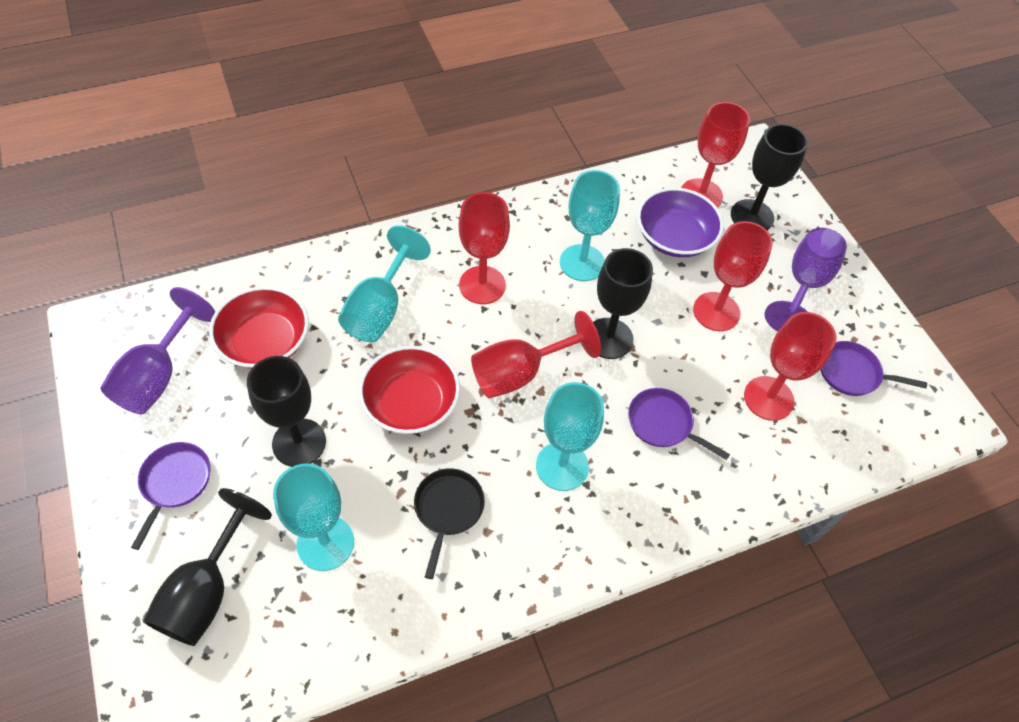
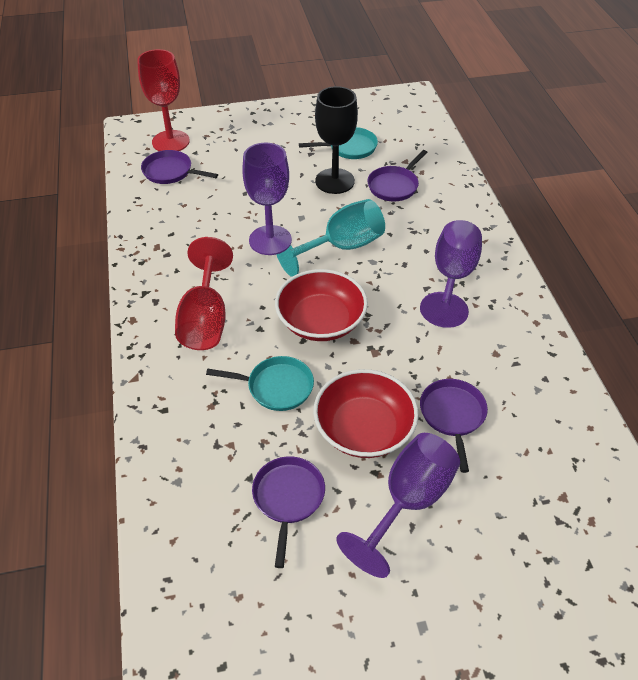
black goblet: [143,488,272,646] [247,356,326,467] [593,248,653,359] [731,124,808,230] = 4 -> [315,86,358,194] = 1
black pan: [414,468,485,579] = 1 -> none = 0
purple bowl: [637,188,724,257] = 1 -> none = 0
purple goblet: [100,287,215,414] [765,228,847,332] = 2 -> [242,143,292,255] [336,433,460,578] [420,220,482,328] = 3
purple pan: [131,442,211,550] [628,388,730,460] [821,341,927,396] = 3 -> [141,150,218,184] [252,456,325,568] [368,150,428,201] [420,379,488,473] = 4
red goblet: [459,192,510,304] [471,311,601,398] [681,102,750,208] [693,221,773,331] [744,312,837,421] = 5 -> [137,49,190,151] [175,237,233,350] = 2
turquoise goblet: [273,463,354,571] [338,225,431,342] [536,382,604,491] [560,170,620,281] = 4 -> [274,199,385,277] = 1
turquoise pan: none = 0 -> [206,356,314,411] [299,127,378,159] = 2

